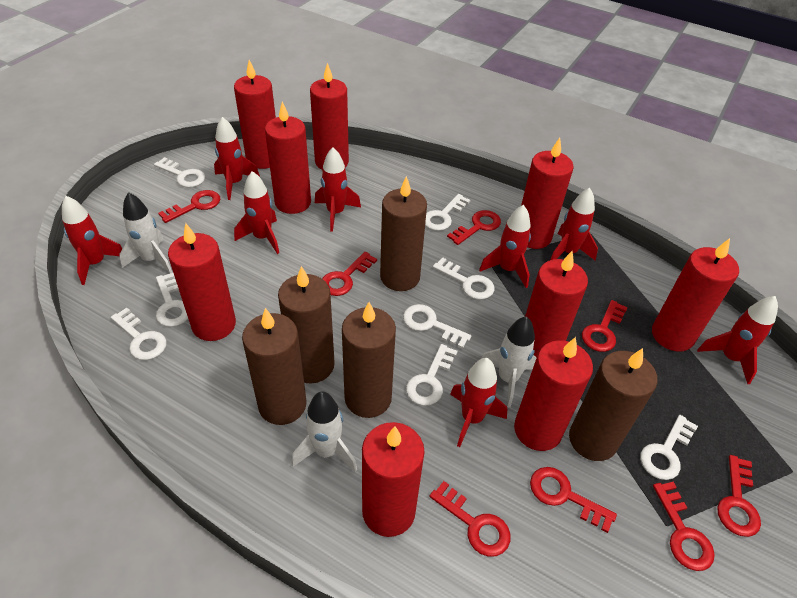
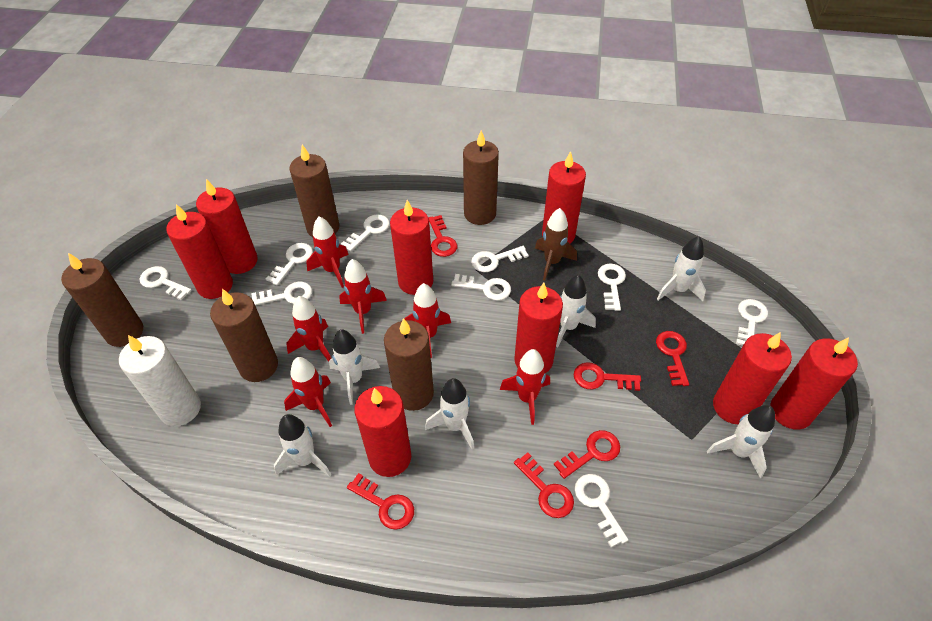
brown rocket: none = 0 -> [535,208,577,280] = 1
red candle: [168,223,236,341] [234,60,276,169] [265,102,311,214] [310,63,349,170] [362,422,425,537] [514,337,593,451] [521,138,574,249] [525,251,588,357] [652,238,739,352] = 9 -> [166,204,233,299] [196,179,258,274] [354,386,411,477] [390,200,433,295] [514,283,563,373] [542,151,586,243] [713,332,792,424] [770,337,858,429] = 8
red key: [158,190,220,223] [322,252,377,296] [429,481,511,557] [447,210,501,245] [530,467,617,533] [582,300,628,352] [653,482,715,571] [717,455,761,537] = 8 -> [347,473,414,530] [428,215,457,257] [514,452,574,518] [553,430,620,479] [574,362,641,391] [656,331,689,386] = 6
red rocket: [62,196,123,285] [214,117,260,200] [234,171,279,254] [315,147,361,232] [450,358,507,447] [479,205,531,288] [550,188,598,261] [697,296,778,384] = 8 -> [284,357,332,427] [286,296,331,362] [306,216,349,288] [339,259,387,334] [404,283,451,358] [500,349,550,425] = 6
white candle: none = 0 -> [119,335,201,426] = 1
white key: [111,308,167,360] [154,157,205,188] [156,273,188,327] [403,304,471,349] [406,344,458,406] [425,194,470,231] [433,257,495,300] [640,415,698,480] = 8 -> [140,266,192,300] [251,282,312,305] [266,243,313,285] [341,215,390,251] [451,274,511,301] [471,246,529,272] [575,474,628,547] [598,263,626,311] [736,299,768,346] = 9
white rocket: [119,192,173,273] [291,391,357,472] [481,316,537,408] = 3 -> [274,414,331,477] [329,329,380,405] [425,378,474,449] [556,275,596,347] [657,236,706,301] [707,405,775,478] = 6

